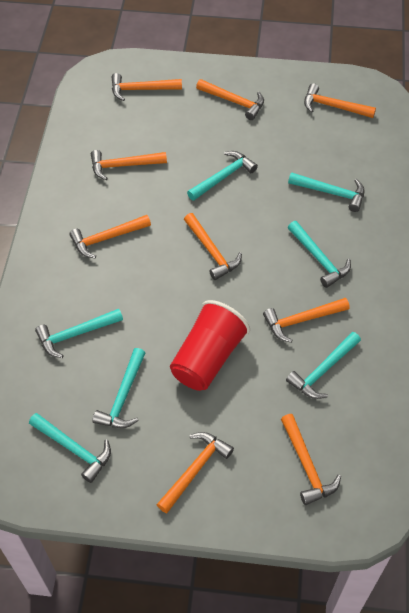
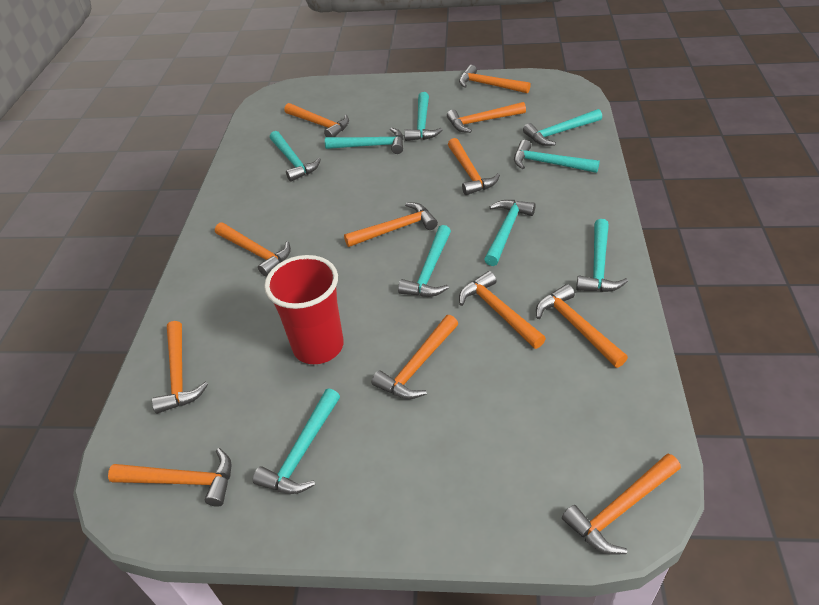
orange hammer: [69,215,151,258] [91,150,167,180] [111,73,182,101] [156,432,234,513] [184,213,242,280] [196,79,264,120] [263,298,350,343] [281,414,341,505] [304,83,376,118] = 9 -> [108,448,232,507] [152,321,208,414] [215,223,291,277] [284,103,349,137] [344,202,438,247] [372,315,458,399] [447,102,526,133] [448,138,500,195] [459,65,531,93] [459,271,546,349] [536,284,628,368] [562,454,681,555] = 12
turquoise hammer: [29,413,111,483] [35,309,123,358] [92,348,145,428] [187,151,258,201] [286,332,361,399] [288,172,365,212] [288,221,351,288] = 7 -> [253,388,340,494] [270,131,321,182] [325,127,403,154] [398,225,451,297] [404,92,443,141] [484,200,536,266] [514,140,600,173] [523,109,602,146] [576,219,628,292] = 9

